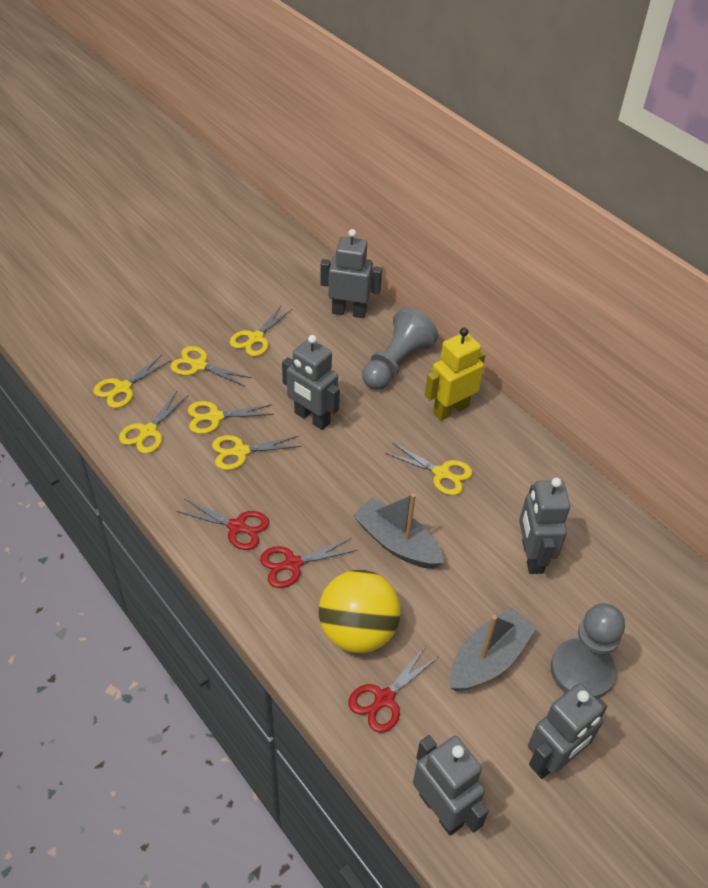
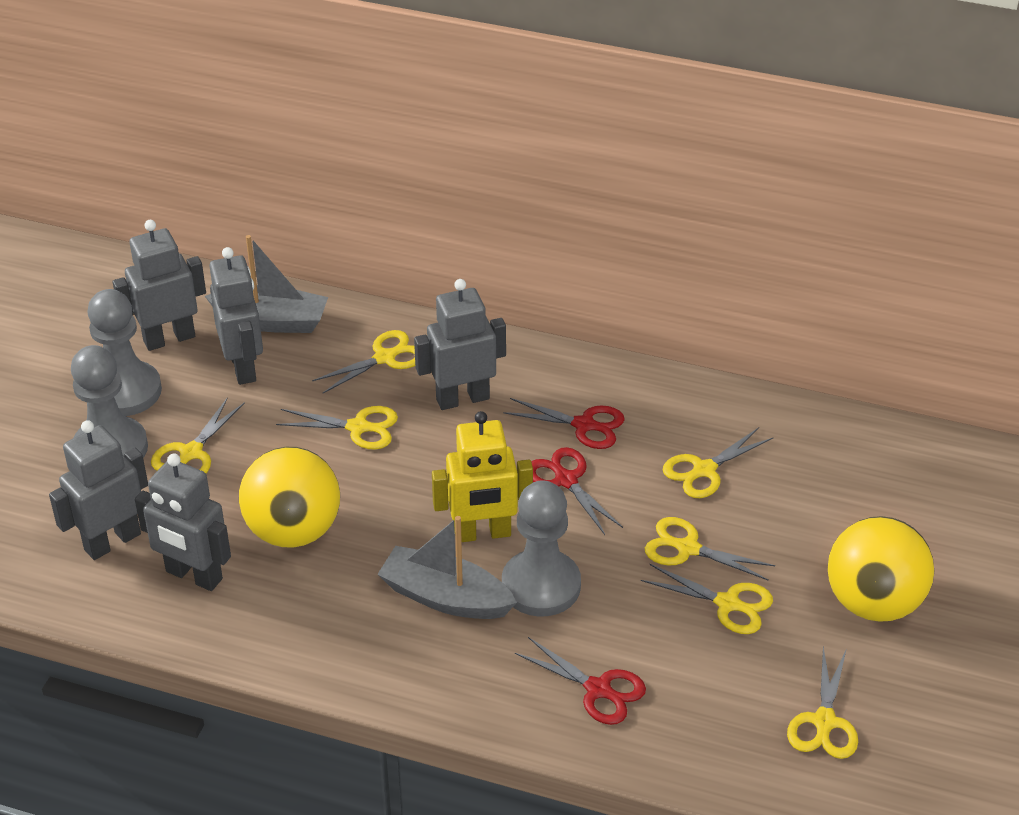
grey pawn: [362,307,438,390] [551,603,625,699] = 2 -> [71,345,148,458] [87,289,162,416] [502,480,581,616] = 3
yellow ball: [319,570,401,653] = 1 -> [239,447,340,548] [828,516,934,622] = 2

